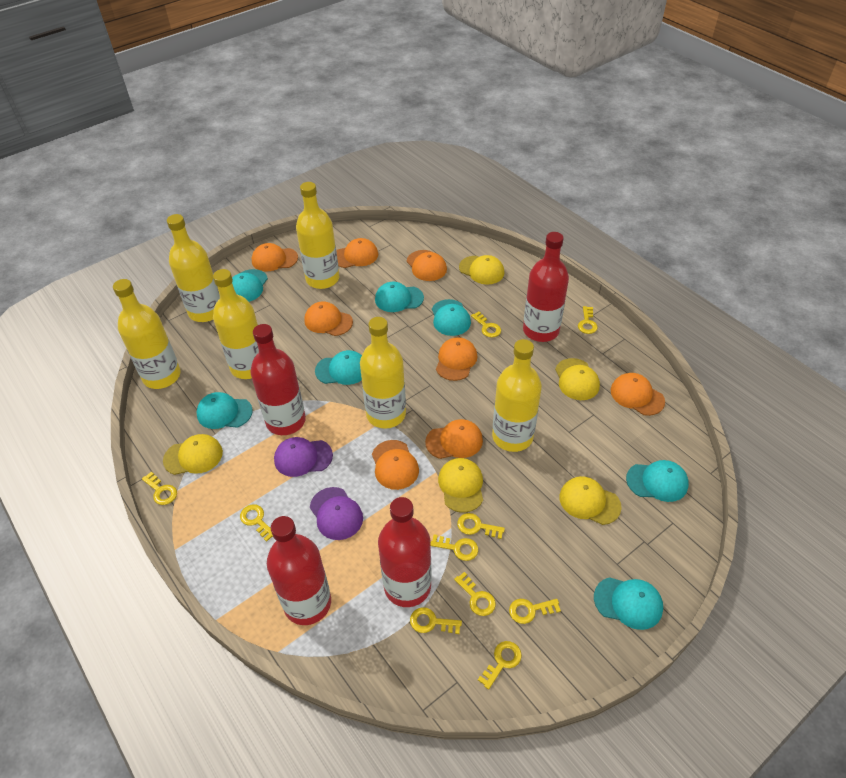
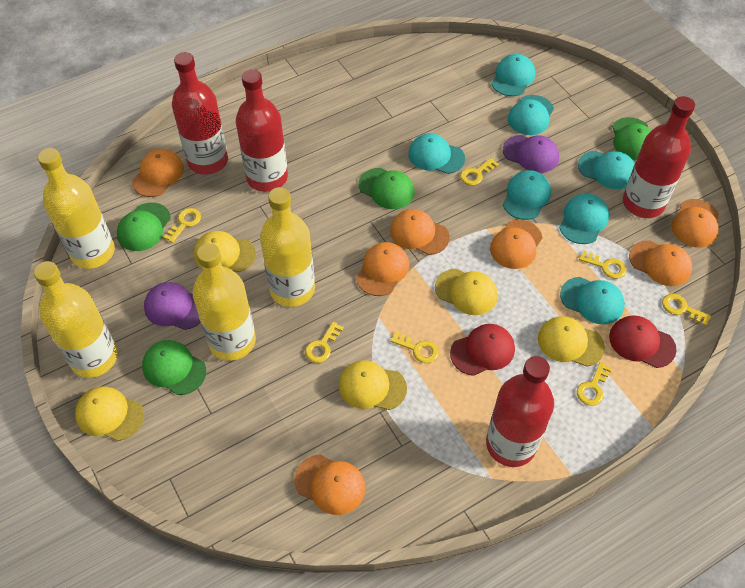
green cap: none = 0 -> [117,203,171,251] [142,340,206,395] [358,168,415,209] [612,117,651,160] = 4
orange cap: [252,243,298,271] [304,302,353,336] [336,238,378,268] [372,440,419,490] [407,250,447,281] [425,419,483,459] [436,337,477,381] [611,373,665,416] = 8 -> [132,149,184,197] [294,455,365,515] [356,242,409,296] [390,209,450,255] [490,220,543,269] [629,240,692,286] [671,199,719,247] = 7
red cap: none = 0 -> [450,324,515,376] [609,315,677,368] = 2
yellow bottle: [113,279,181,389] [167,214,220,322] [213,269,259,379] [296,182,339,289] [360,317,406,429] [492,339,542,452] = 6 -> [34,261,118,378] [38,148,115,269] [192,243,256,361] [260,187,315,307] = 4
yellow key: [142,472,177,505] [240,504,273,542] [410,607,462,634] [430,534,478,561] [454,572,496,616] [457,513,505,539] [471,312,501,338] [478,641,522,690] [509,599,561,624] [578,306,598,334] = 10 -> [163,208,201,243] [305,322,344,363] [390,331,439,363] [460,158,499,186] [577,362,612,406] [579,251,626,279] [662,294,711,326] = 7

